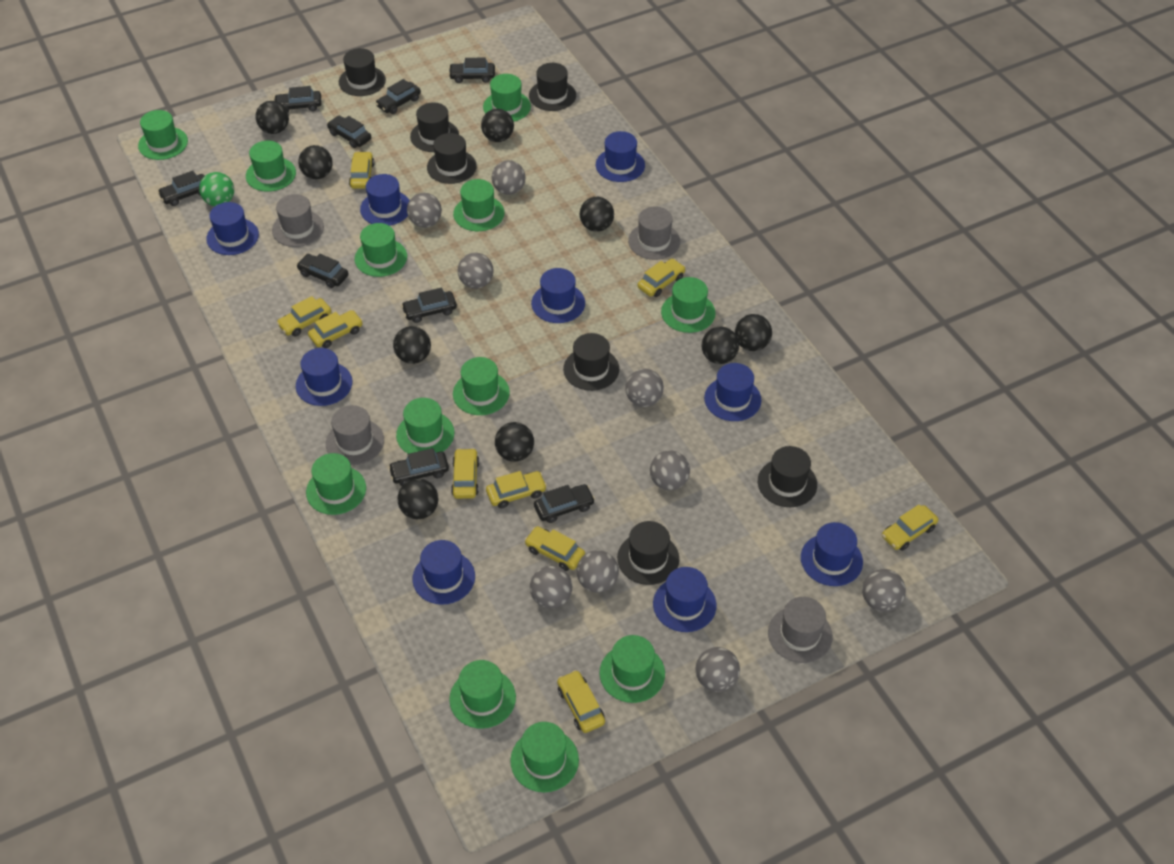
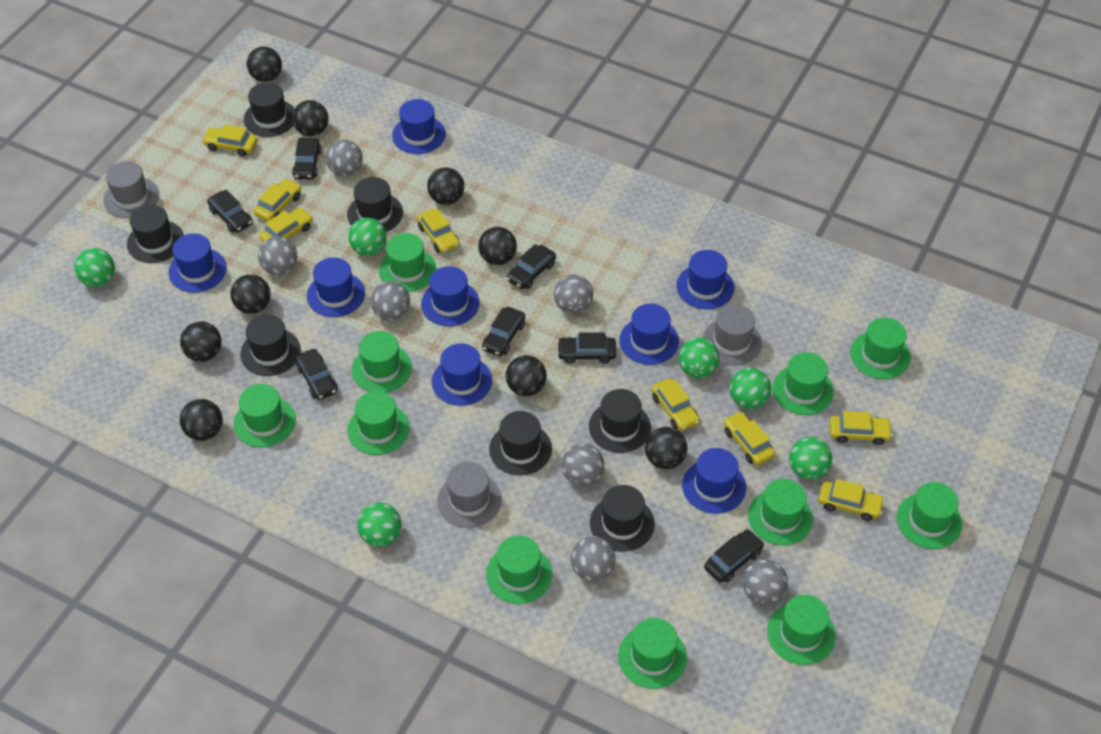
black car: [158,171,205,206] [274,86,322,112] [296,254,348,288] [327,115,371,148] [375,79,421,114] [388,448,449,486] [401,288,457,323] [449,57,495,83] [534,484,595,523] = 9 -> [207,190,253,233] [292,138,321,179] [295,349,338,400] [482,307,525,356] [506,244,556,289] [557,333,616,364] [704,529,764,583] = 7
blue hat: [206,202,259,255] [296,348,352,406] [360,174,410,226] [413,540,475,605] [531,268,585,323] [596,131,645,182] [653,567,716,632] [704,363,761,421] [801,522,863,586] = 9 -> [169,233,227,292] [307,257,365,317] [392,99,446,154] [421,266,480,326] [432,343,492,406] [619,304,679,365] [676,250,734,309] [682,448,746,514] = 8
green ball: [199,172,234,206] = 1 -> [74,248,115,287] [348,218,387,256] [357,503,401,547] [679,338,719,378] [730,368,771,409] [789,437,832,480] = 6
green hat: [138,110,188,160] [246,141,296,192] [306,453,366,515] [355,223,407,277] [396,398,455,454] [449,660,516,728] [453,179,504,231] [453,357,510,415] [483,74,531,122] [510,722,579,792] [600,635,665,703] [661,277,716,333] = 12 -> [233,384,296,447] [347,391,410,455] [352,331,412,393] [379,233,436,292] [486,536,552,604] [618,618,687,689] [748,479,813,545] [767,595,836,665] [772,352,834,415] [850,317,911,379] [896,482,962,549] = 11
grey ball: [407,193,442,228] [458,253,494,289] [492,160,526,195] [530,566,572,609] [577,550,619,593] [625,369,664,407] [650,450,690,490] [695,647,740,692] [862,569,906,612] = 9 -> [258,236,297,275] [326,139,363,176] [371,281,410,321] [554,274,593,314] [562,443,604,486] [571,536,616,581] [742,559,788,605] = 7
grey hat: [272,194,324,247] [326,405,384,465] [628,207,680,260] [768,597,833,663] = 4 -> [103,161,159,218] [437,462,502,528] [703,304,762,366] = 3
yellow car: [277,296,331,337] [308,310,363,348] [349,152,375,189] [451,448,480,499] [486,471,547,508] [525,526,585,571] [557,670,605,733] [638,259,686,297] [882,504,938,551] = 9 -> [202,124,257,157] [254,178,301,222] [259,207,313,242] [417,208,460,253] [652,378,700,431] [724,411,775,465] [818,479,885,521] [829,411,893,445] = 8

